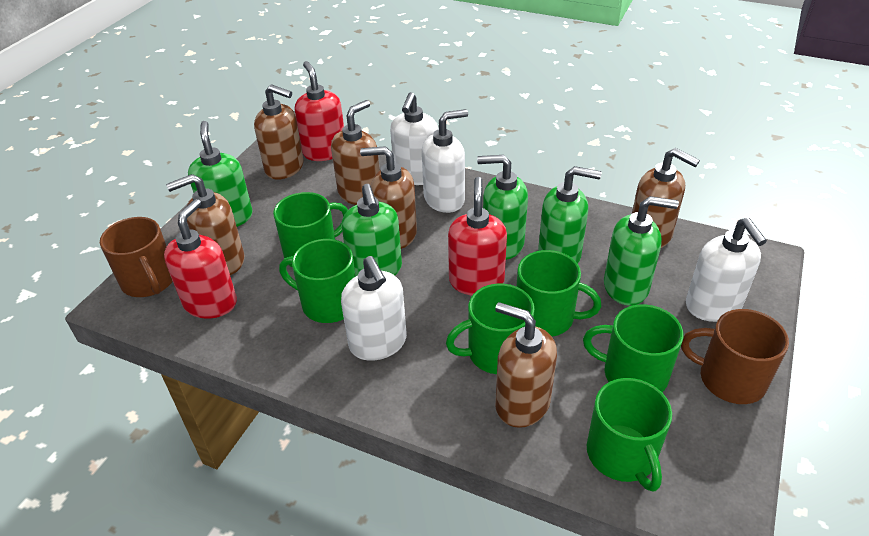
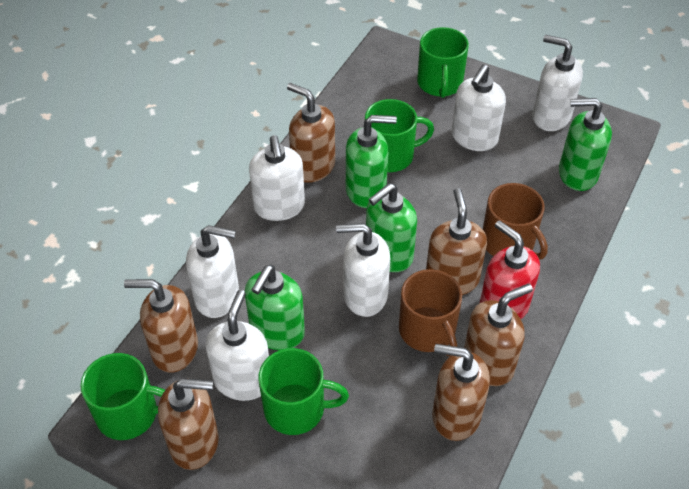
green mug: [273,192,348,267] [279,239,356,323] [446,284,535,374] [516,250,601,337] [583,304,684,392] [587,378,672,492] = 6 -> [80,353,165,440] [258,348,349,435] [365,99,434,172] [417,27,469,98] = 4
green soap dispenser: [188,121,253,227] [342,184,402,276] [477,155,528,260] [538,166,602,264] [604,196,679,306] = 5 -> [245,265,305,350] [346,115,397,208] [366,183,417,272] [559,98,612,191] = 4
red soap dispenser: [164,199,237,319] [295,61,344,161] [448,177,507,295] = 3 -> [480,220,540,319] = 1
white soap dispenser: [341,256,407,361] [390,92,439,185] [422,109,468,213] [686,218,767,322] = 4 -> [186,225,239,318] [206,290,269,401] [249,135,305,221] [336,223,390,317] [452,64,506,151] [532,35,583,131] = 6

